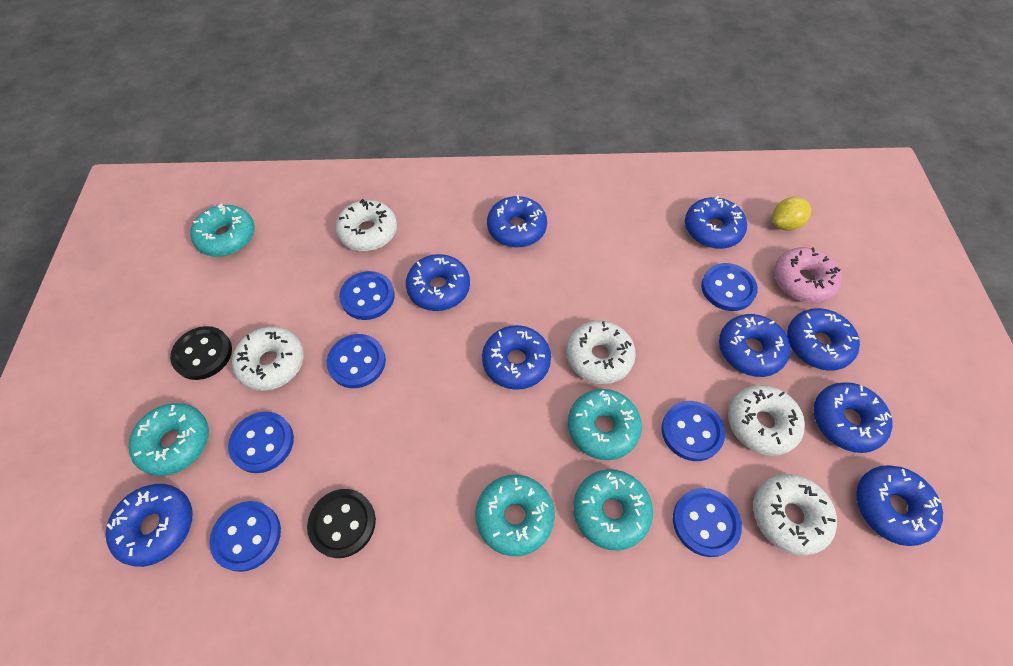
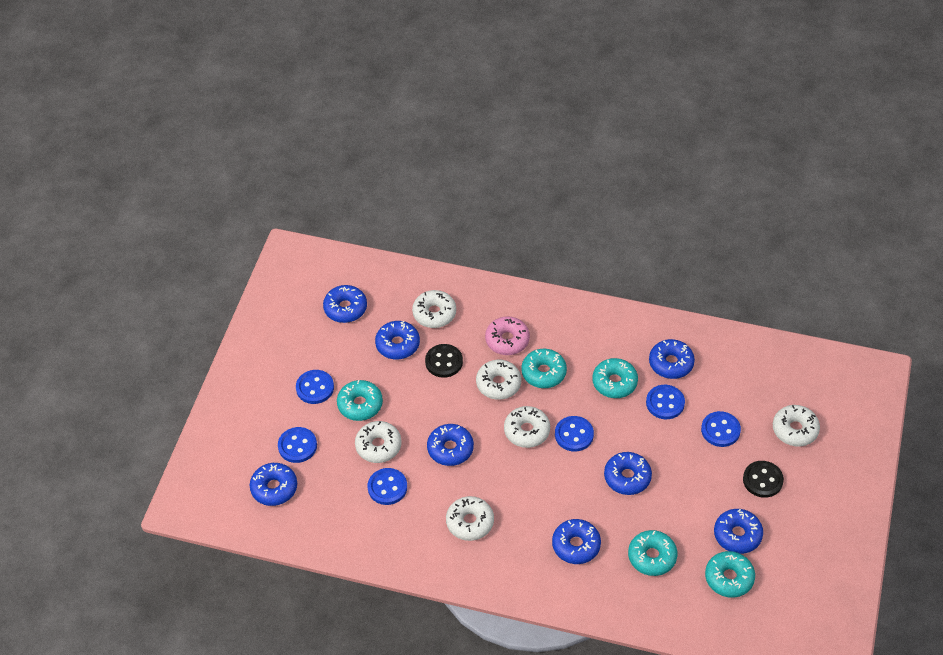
blue button: [209,501,281,572] [228,412,294,473] [326,334,386,388] [339,271,395,320] [661,401,725,461] [673,488,742,557] [701,263,758,311] = 7 -> [278,427,317,463] [296,370,334,404] [368,468,407,505] [555,416,594,452] [646,385,685,419] [701,411,741,447] = 6
blue donut: [106,484,193,567] [406,254,470,311] [482,325,551,390] [487,195,547,247] [685,196,747,249] [719,314,790,377] [787,308,860,371] [814,382,892,453] [856,465,943,546] = 9 -> [250,463,297,506] [323,285,367,323] [375,321,420,359] [427,424,474,466] [552,519,601,564] [604,452,652,495] [649,339,695,379] [714,509,763,554] = 8
white donut: [232,326,304,391] [336,199,397,252] [566,321,636,384] [728,385,805,456] [753,474,837,556] = 5 -> [355,421,402,463] [412,290,456,328] [446,496,494,541] [476,360,521,400] [504,406,550,448] [773,405,820,446] = 6
yellow lemon: [772,197,811,231] = 1 -> none = 0

